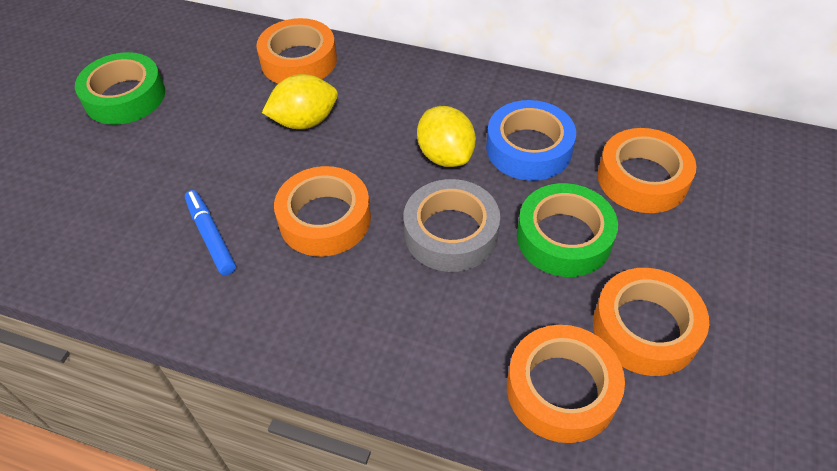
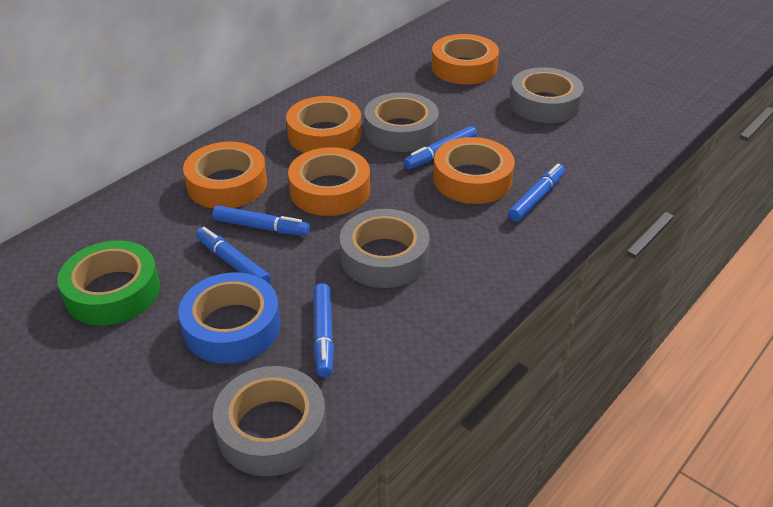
blue marker: [185,190,236,275] = 1 -> [196,227,271,283] [212,205,310,236] [314,283,334,377] [404,126,477,169] [508,164,565,222] = 5
green tape: [75,52,165,125] [517,183,618,277] = 2 -> [57,240,160,326] = 1
grey tape: [404,179,500,272] = 1 -> [213,366,326,476] [340,209,430,288] [364,92,439,152] [510,67,584,123] = 4
yellow lemon: [262,74,338,129] [417,106,476,167] = 2 -> none = 0

